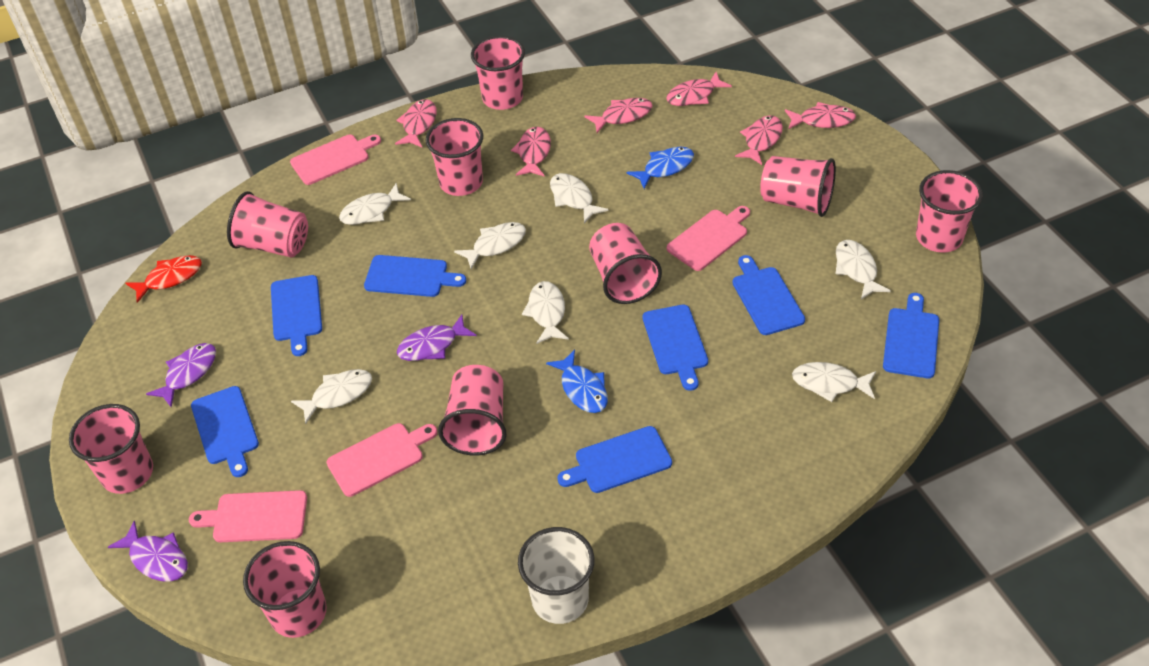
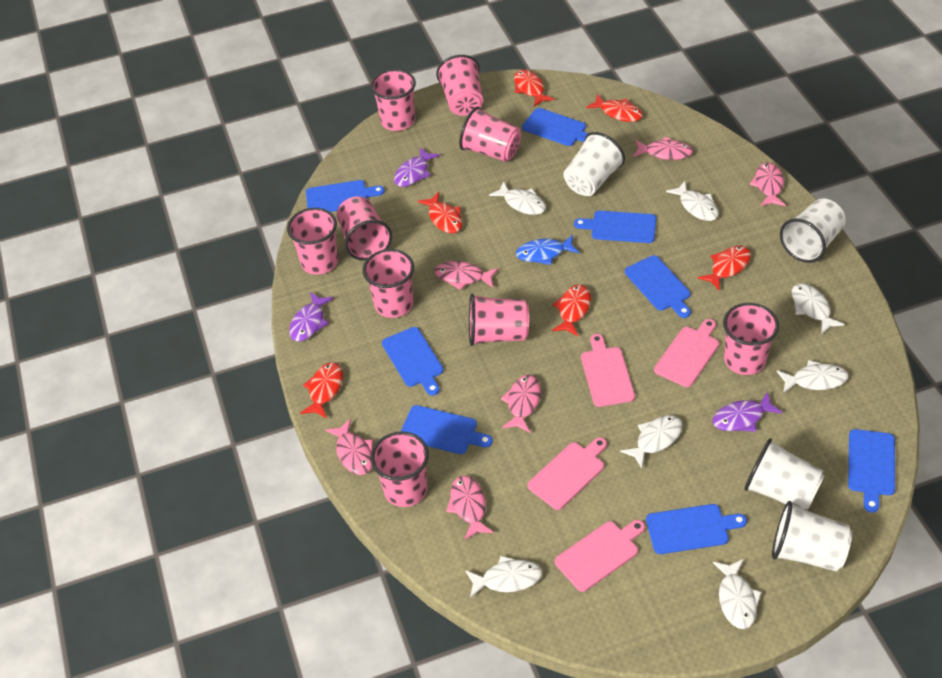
blue cutting board: [191,386,259,477] [271,275,322,356] [364,255,466,297] [557,426,672,493] [642,305,708,391] [732,255,805,335] [883,293,939,378] = 7 -> [306,180,385,212] [382,327,443,396] [401,405,493,454] [522,108,589,146] [574,211,656,243] [625,255,691,318] [646,504,747,554] [848,429,895,513] = 8
blue fish: [546,350,608,413] [627,147,694,189] = 2 -> [516,235,580,265] = 1
red fish: [126,255,202,303] = 1 -> [300,362,343,418] [418,192,462,234] [514,69,554,107] [552,285,591,336] [586,94,643,122] [698,246,751,290] = 6
white cup: [518,527,595,624] = 1 -> [563,132,625,196] [744,438,824,510] [772,501,852,571] [780,198,846,263] = 4

